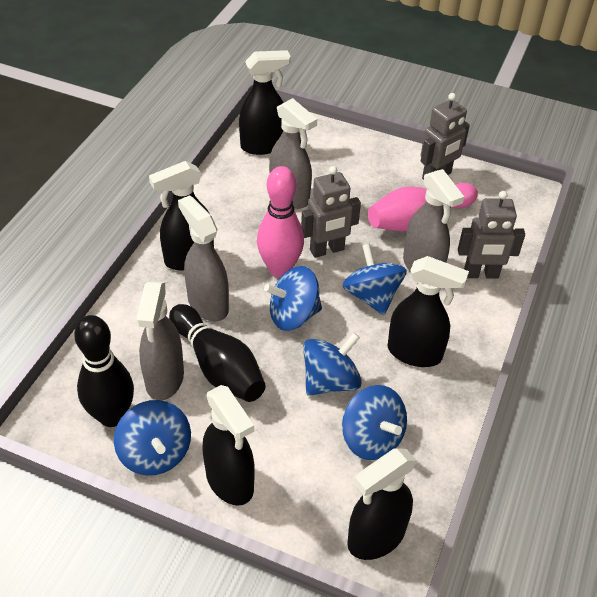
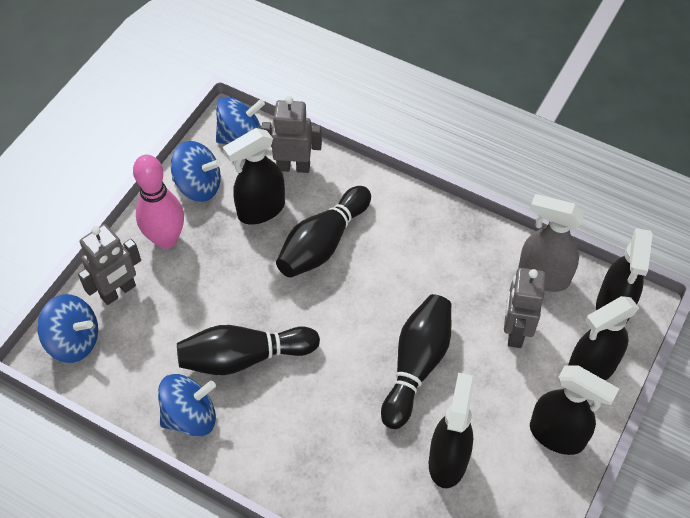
black bowling pin: [74,315,134,427] [169,304,266,402] = 2 -> [177,325,320,375] [276,186,371,278] [381,294,451,429] = 3
blue spinning top: [114,400,191,476] [264,266,322,331] [303,332,362,396] [342,244,407,315] [342,385,407,460] = 5 -> [37,294,98,363] [158,374,216,437] [171,141,221,202] [216,97,265,144] = 4
grey spray bottle: [136,281,184,400] [178,195,229,321] [269,98,317,209] [403,169,464,271] = 4 -> [518,194,584,292] = 1
pink bowling pin: [257,166,304,277] [368,183,478,232] = 2 -> [133,155,184,249] = 1

